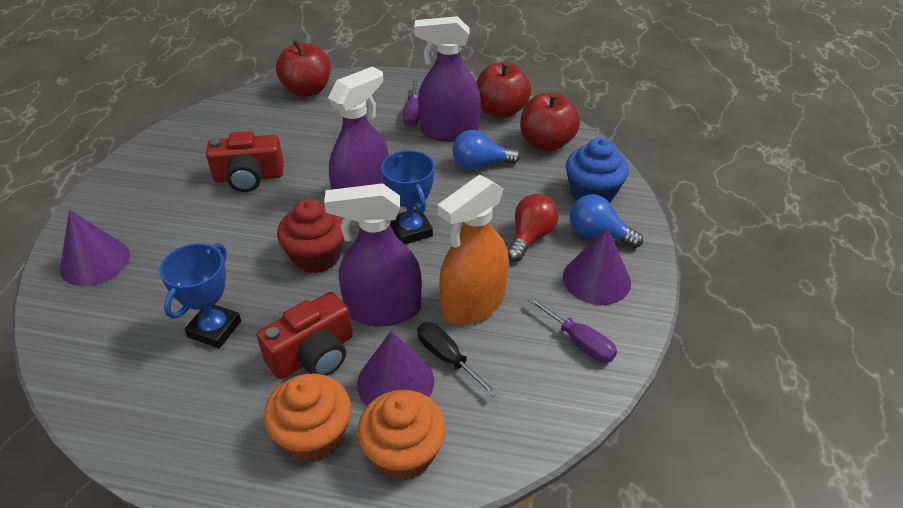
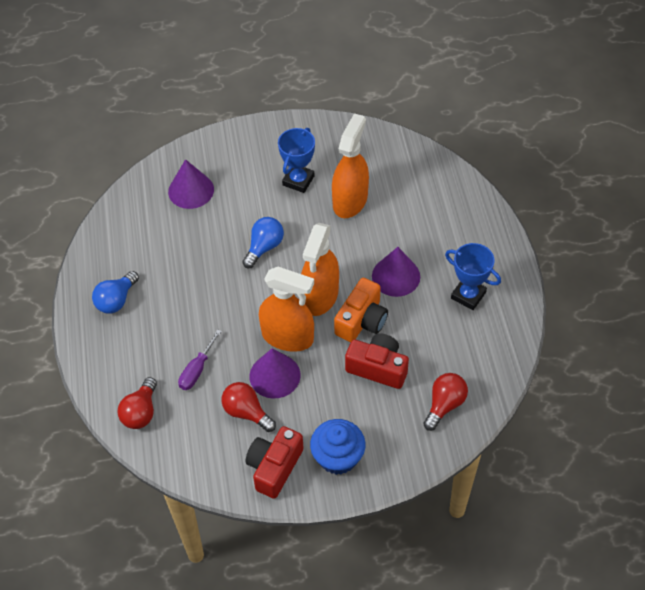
black screwdriver: [417,322,498,396] = 1 -> none = 0
orange camera: none = 0 -> [334,278,388,342] = 1
orange cupcake: [264,374,351,462] [357,390,446,480] = 2 -> none = 0
orange spray bottle: [438,175,509,325] = 1 -> [259,267,314,352] [301,223,339,316] [332,113,369,218] = 3
purple screwdriver: [403,80,419,127] [528,297,617,363] = 2 -> [178,329,222,390] = 1
purple spray bottle: [324,183,422,326] [328,67,389,190] [414,16,481,142] = 3 -> none = 0
red apple: [276,40,331,97] [476,62,531,118] [520,93,580,151] = 3 -> none = 0
red cupcake: [277,199,344,273] = 1 -> none = 0
red light bulb: [508,194,559,261] = 1 -> [118,377,157,429] [222,382,276,432] [423,373,468,431] = 3

